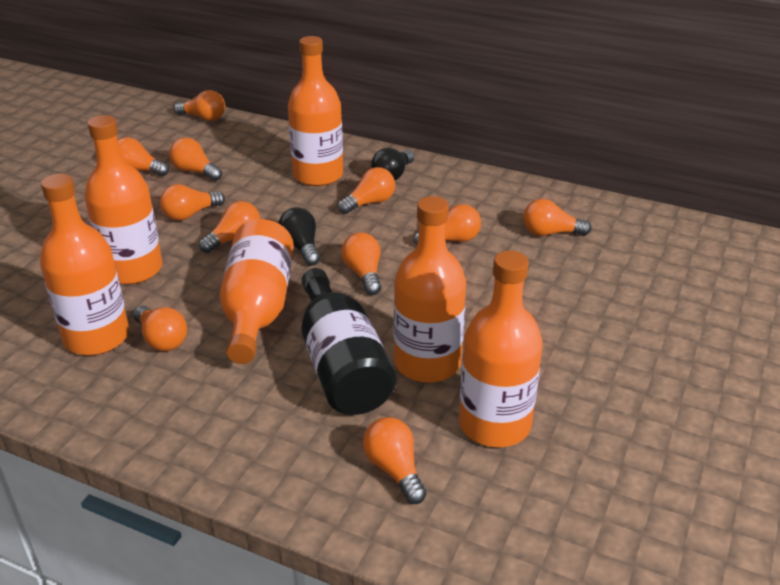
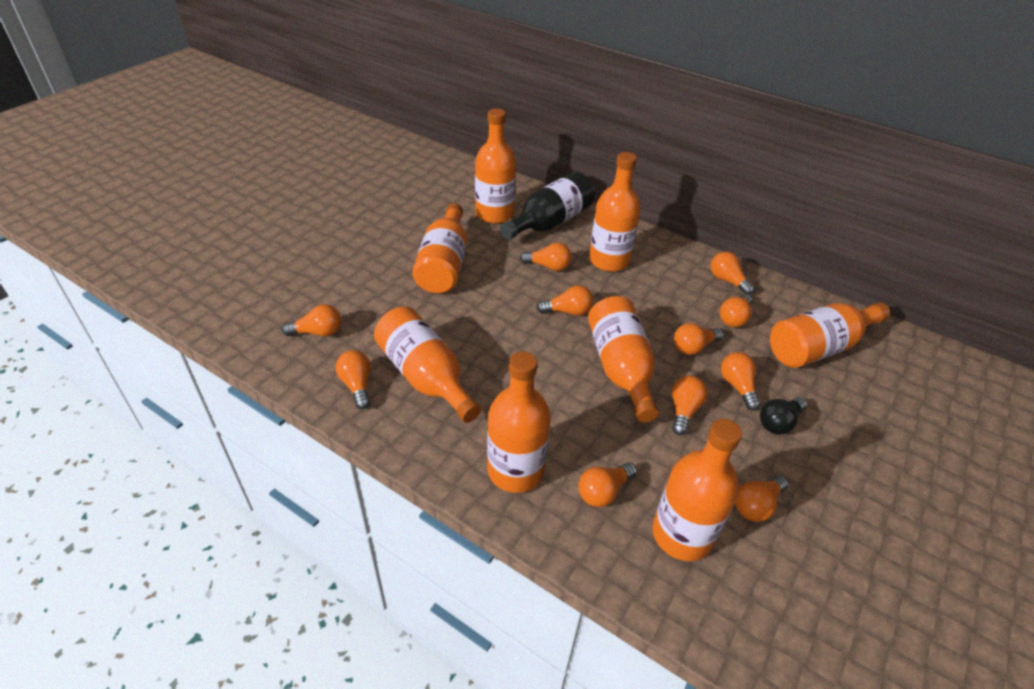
black light bulb: [278,207,320,266] [371,148,414,180] = 2 -> [760,397,807,435] = 1
orange bottle: [40,174,129,356] [84,115,162,284] [220,219,294,364] [288,36,343,186] [394,196,466,383] [459,250,543,447] = 6 -> [374,307,481,423] [412,203,467,294] [475,109,516,224] [487,351,551,493] [588,296,659,422] [589,152,641,272] [652,419,742,561] [770,302,890,368] = 8

